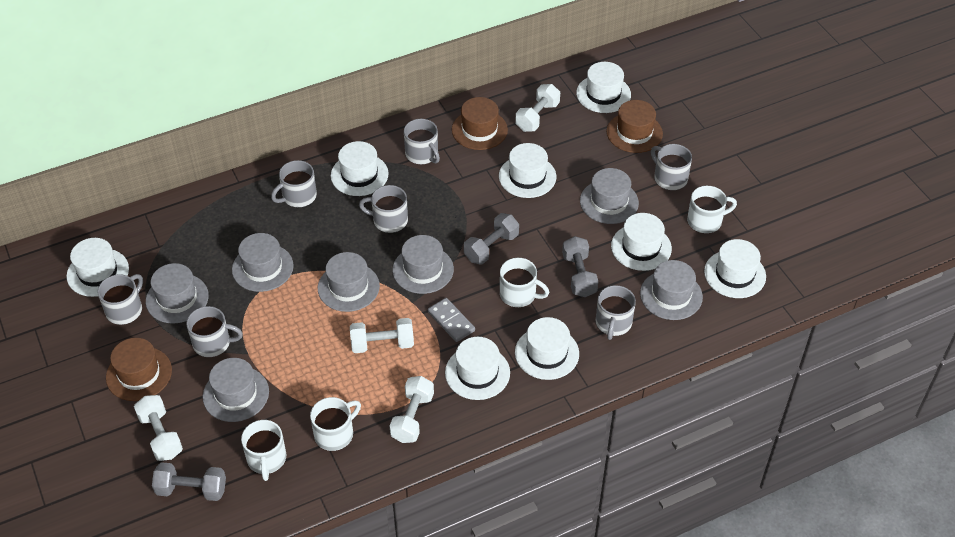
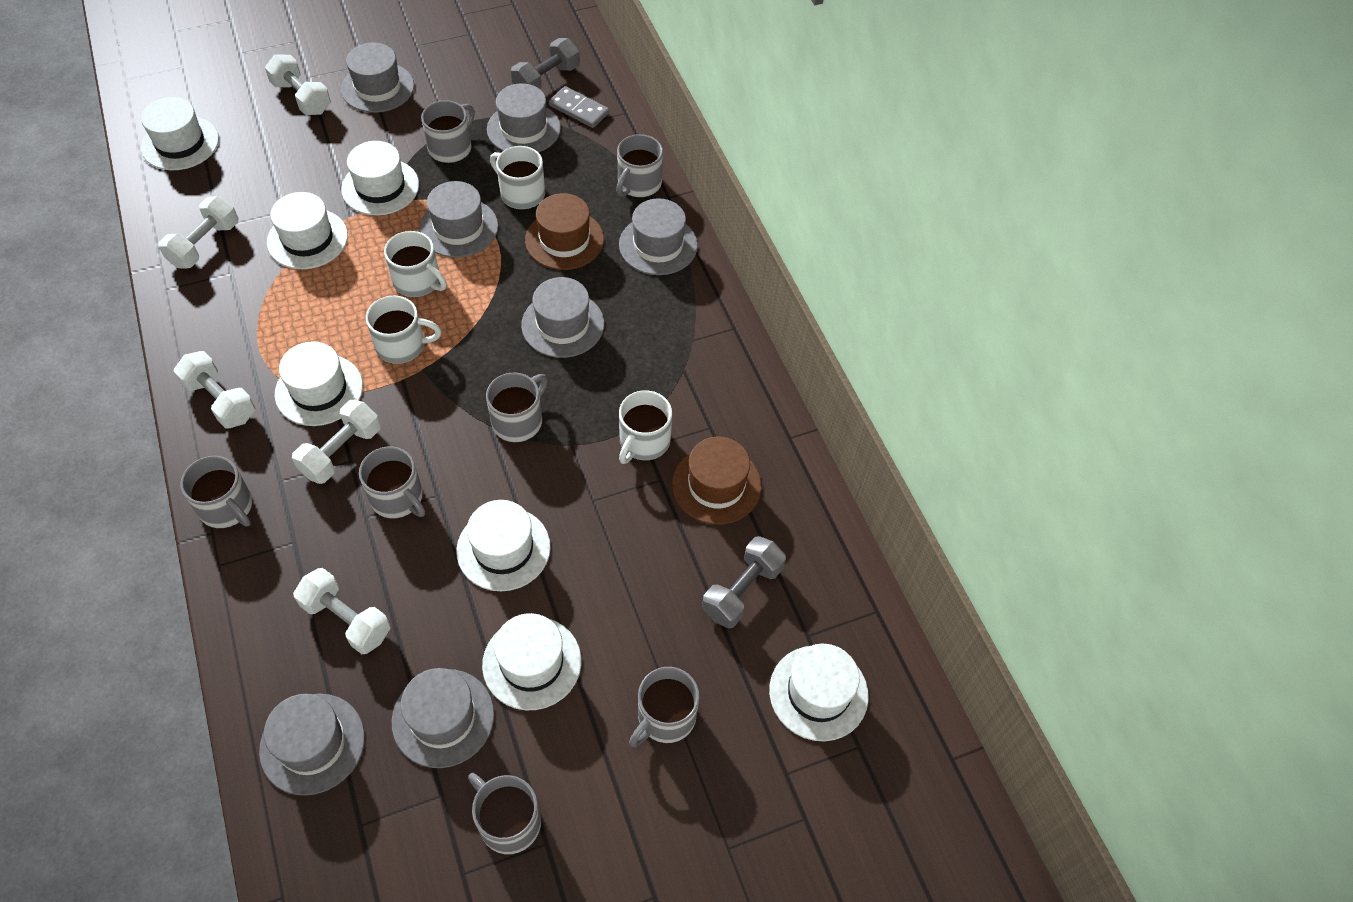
brown hat: [106,338,172,401] [452,97,508,150] [607,100,663,153] = 3 -> [525,193,604,270] [672,437,762,524] = 2
grey dumbbell: [152,462,226,501] [464,213,519,264] [562,236,598,297] = 3 -> [511,38,580,90] [702,536,786,629] = 2
white dumbbell: [134,395,183,461] [350,318,414,353] [390,376,434,443] [515,84,560,132] = 4 -> [158,196,238,268] [173,351,255,429] [265,54,331,115] [292,400,381,484] [293,568,391,654] = 5
white hat: [66,238,129,297] [331,141,388,196] [445,337,510,400] [499,143,556,198] [515,317,579,380] [576,62,631,113] [611,213,672,271] [704,239,766,298] = 8 -> [141,97,219,170] [267,192,348,269] [275,341,363,426] [341,141,419,216] [456,500,551,591] [482,613,581,710] [769,644,869,741] = 7

